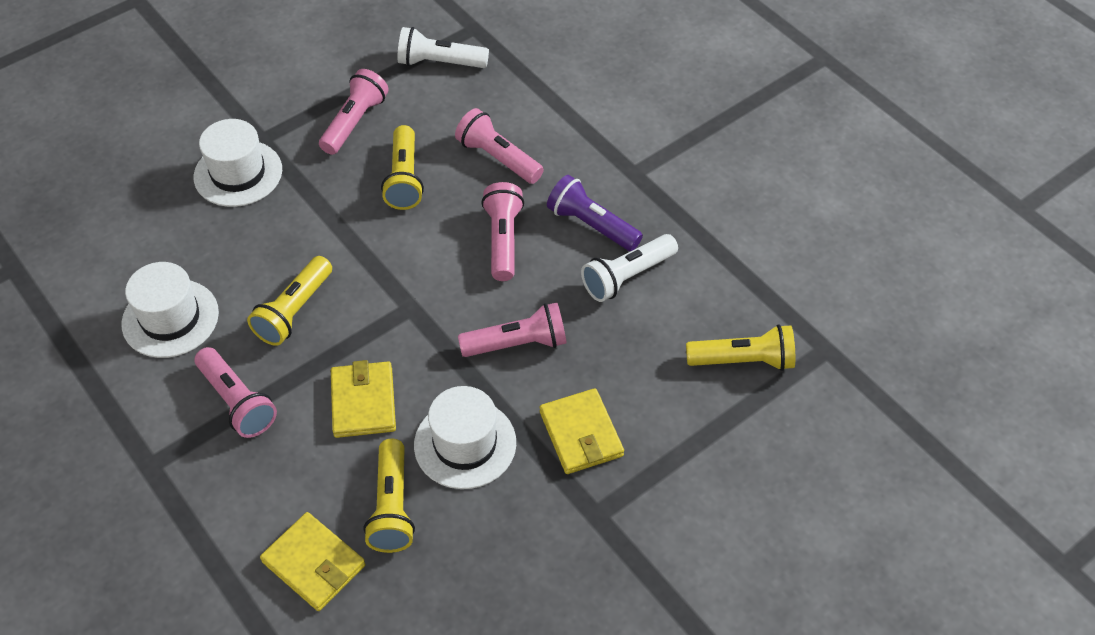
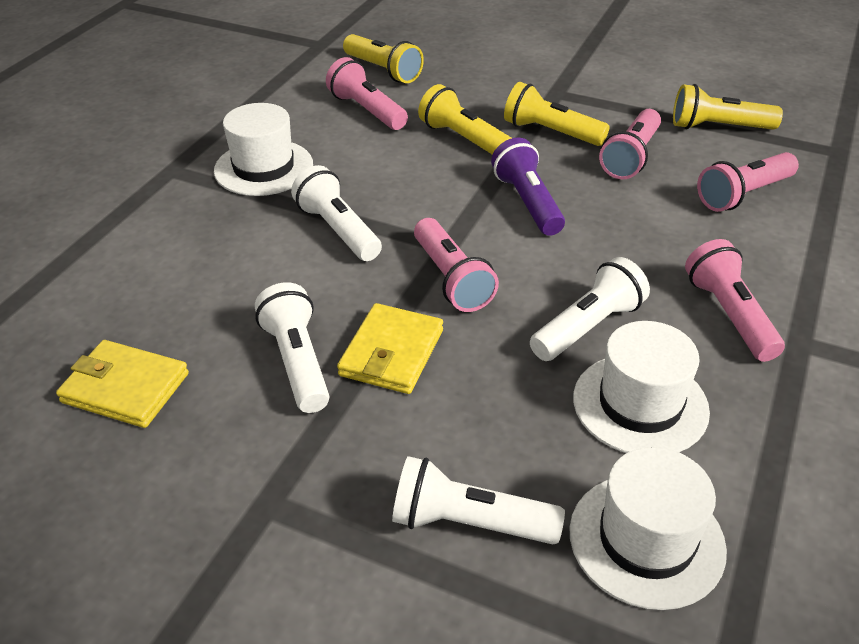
white flashlight: [397,27,489,68] [581,234,678,302] = 2 -> [255,282,329,413] [291,165,382,261] [392,456,565,545] [530,257,650,361] = 4
yellow wallet: [260,512,366,611] [331,360,396,438] [540,388,624,474] = 3 -> [56,340,189,428] [337,303,443,394] = 2

